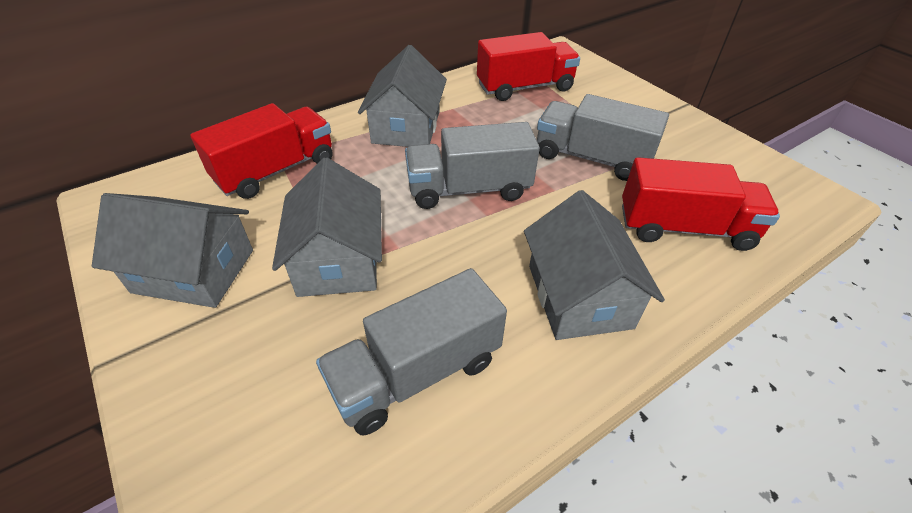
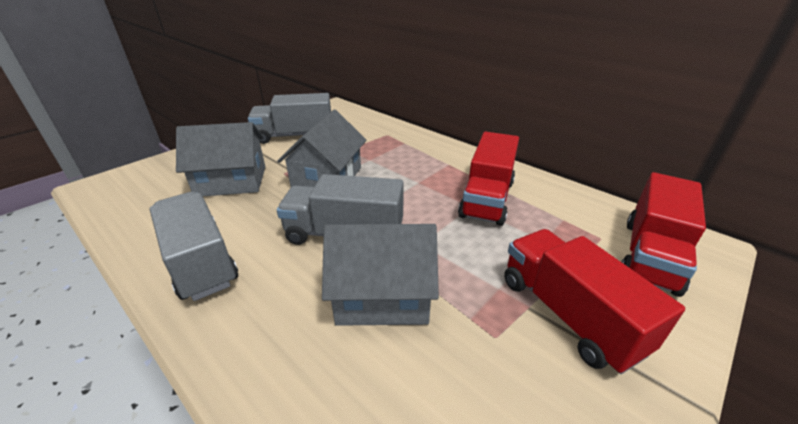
grey house: [92,193,253,308] [272,157,382,297] [358,45,447,147] [524,190,665,340] = 4 -> [176,122,265,196] [277,110,366,187] [322,224,439,326] = 3

